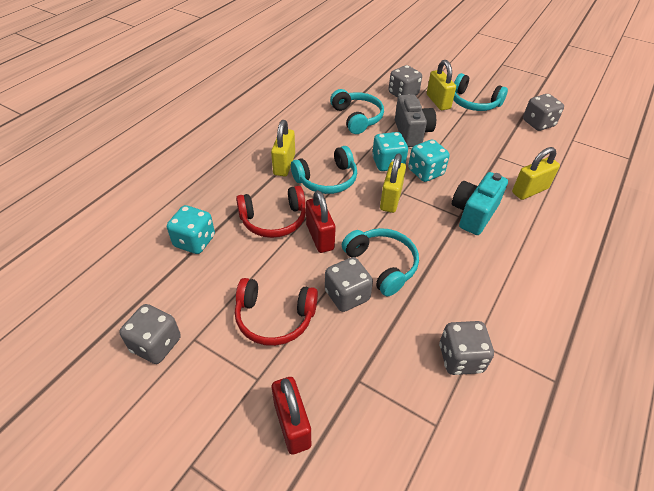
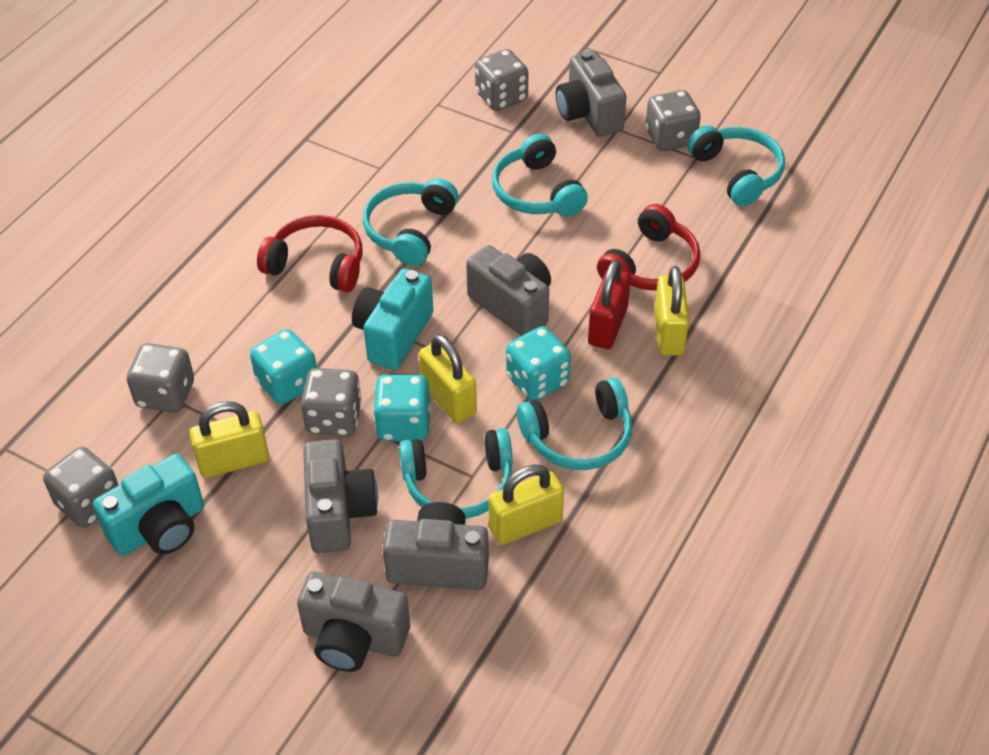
grey camera: [395,95,436,147] = 1 -> [297,572,410,672] [303,439,378,553] [383,502,489,590] [466,245,551,336] [556,50,626,137] = 5
red padlock: [272,377,311,455] [306,190,336,253] = 2 -> [588,260,631,349] = 1
turquoise camera: [452,172,508,235] = 1 -> [93,454,204,556] [352,269,433,370] = 2
turquoise headphones: [291,146,357,194] [330,89,384,134] [342,228,419,296] [453,73,508,111] = 4 -> [363,178,459,266] [399,428,513,519] [492,134,588,216] [517,377,632,470] [687,125,785,206] = 5

